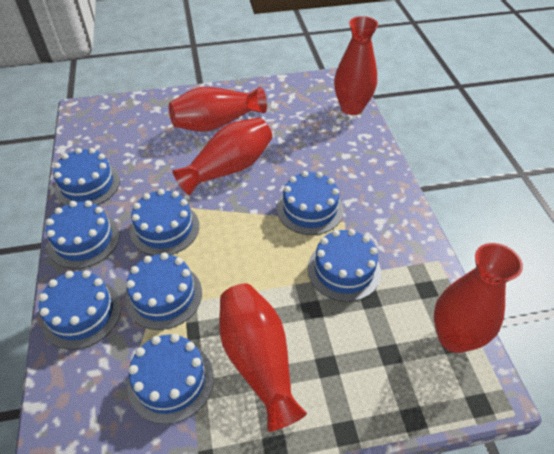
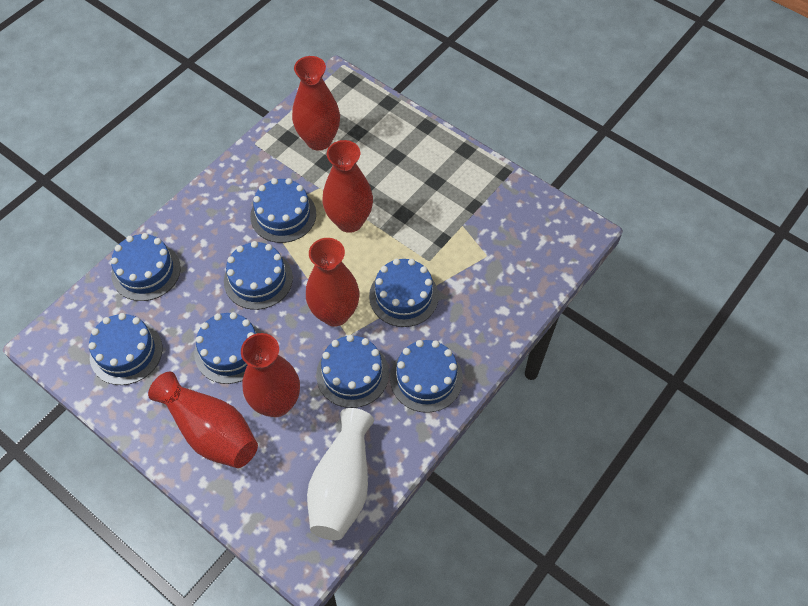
white vase: none = 0 -> [307,408,374,540] = 1

